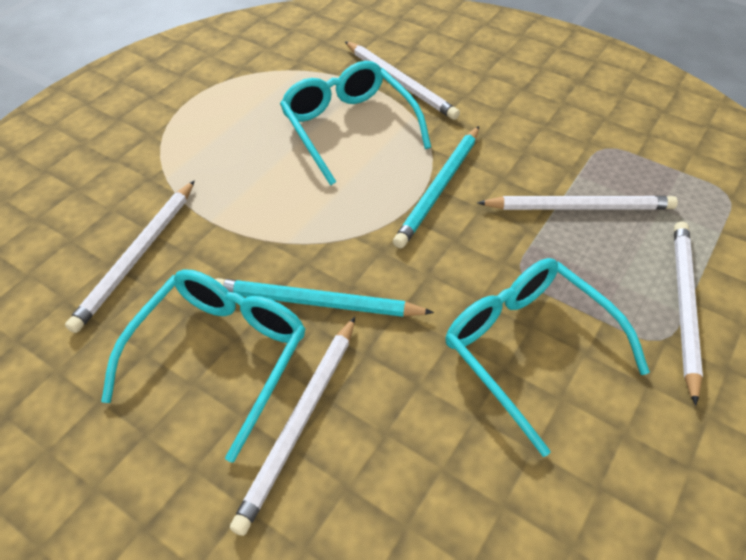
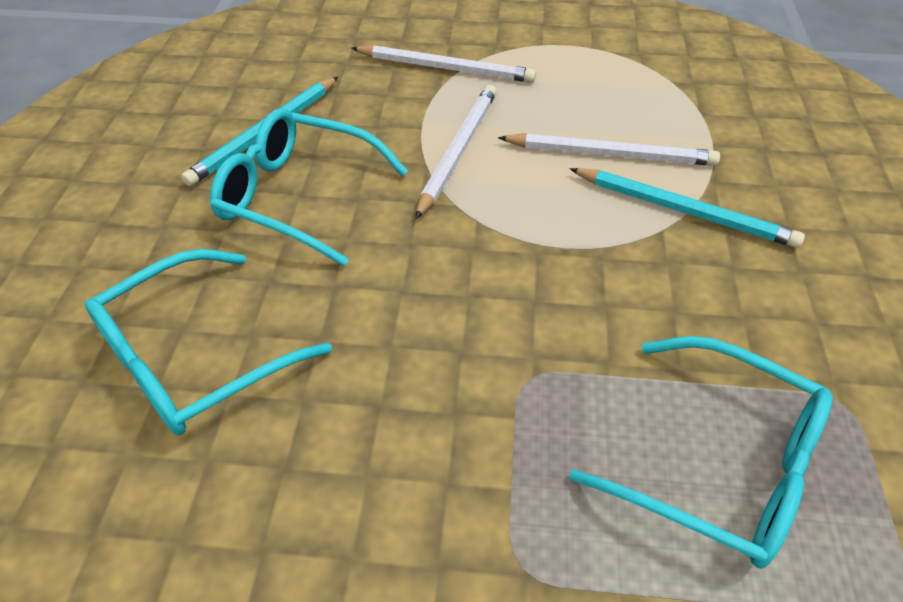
white pencil: [65,180,195,333] [230,317,355,536] [345,41,460,120] [477,196,678,210] [674,222,703,406] = 5 -> [351,45,536,83] [415,85,497,219] [498,133,720,166] = 3

